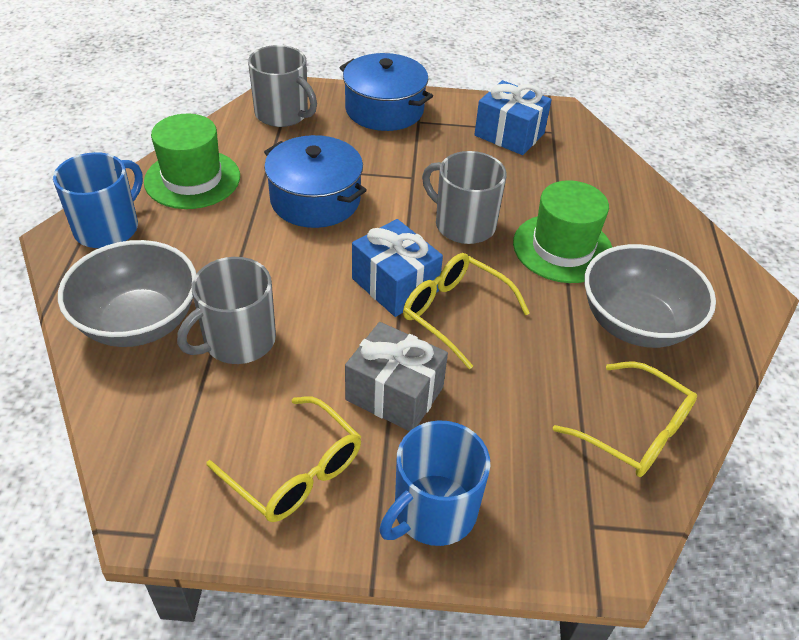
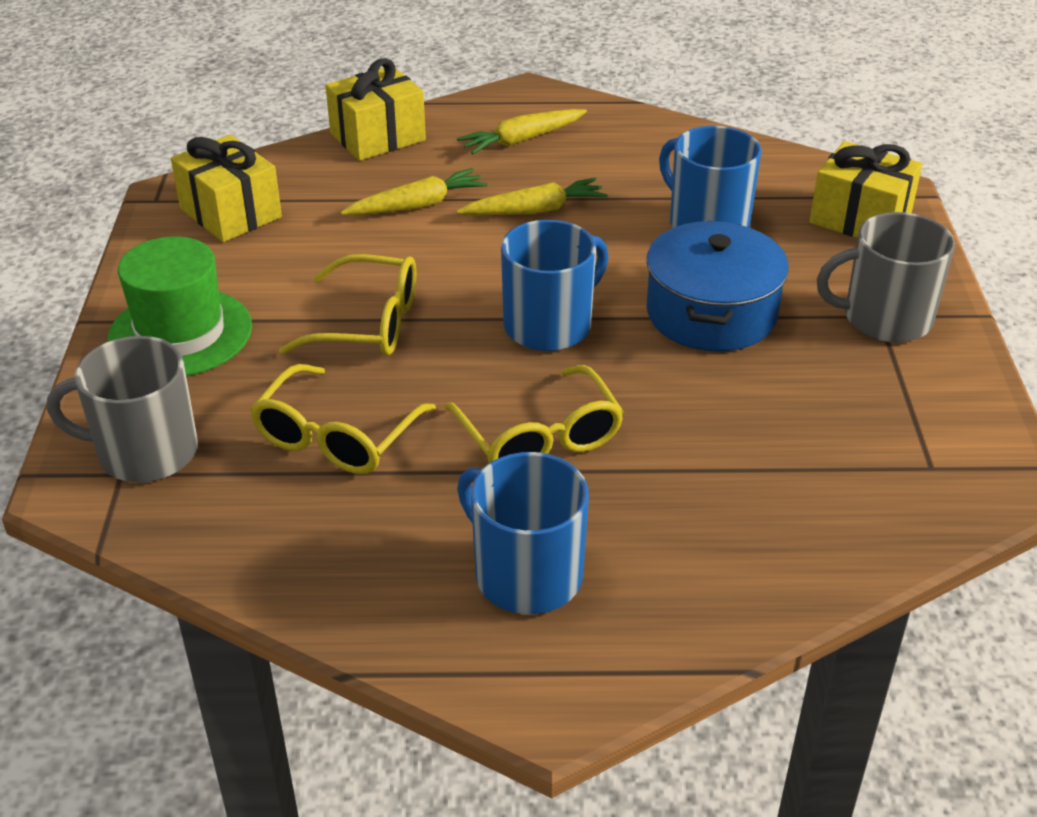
blue gift: [352,219,443,317] [474,80,552,155] = 2 -> none = 0
blue mug: [53,152,143,248] [379,420,490,546] = 2 -> [457,452,589,614] [501,220,608,351] [659,126,761,228] = 3
blue pot: [264,135,367,228] [340,53,433,131] = 2 -> [646,221,789,351] = 1
green hat: [144,114,240,209] [513,180,612,283] = 2 -> [108,237,252,376] = 1
grey bowl: [58,240,196,347] [584,244,716,348] = 2 -> none = 0
grey gift: [345,322,448,431] = 1 -> none = 0
grey mug: [177,257,276,364] [248,45,317,127] [422,151,507,244] = 3 -> [47,336,198,483] [817,212,955,343] = 2
yellow carrot: none = 0 -> [340,168,488,215] [457,109,587,155] [457,178,608,215] = 3
yellow gift: none = 0 -> [171,135,282,242] [325,58,426,161] [809,141,922,238] = 3

